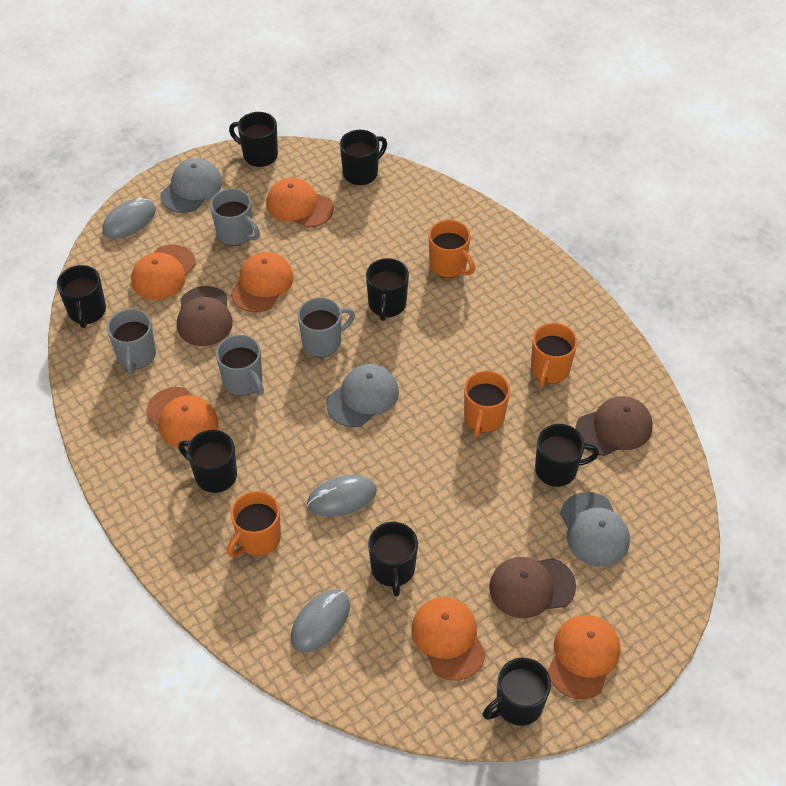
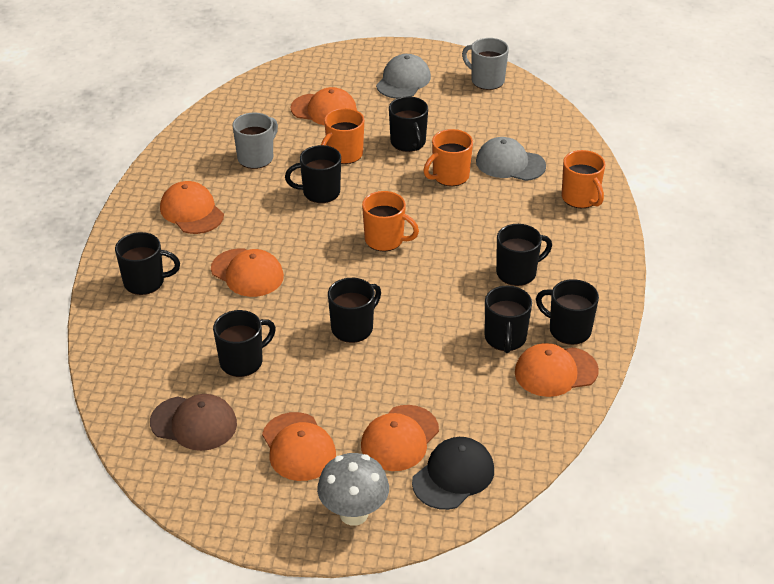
black cap: none = 0 -> [412,437,494,510] = 1
brown cap: [177,286,233,346] [489,557,576,618] [575,396,653,456] = 3 -> [150,394,237,451] = 1
grey cap: [160,158,222,213] [326,364,399,427] [560,492,630,567] = 3 -> [376,54,431,99] [476,137,546,181] = 2
grey mouse: [102,198,156,239] [291,589,350,652] [307,475,377,517] = 3 -> none = 0
grey mug: [107,309,156,374] [210,188,260,246] [216,335,264,396] [298,297,355,357] = 4 -> [232,112,278,169] [462,38,509,90] = 2
grey mushroom: none = 0 -> [317,453,389,526] = 1

